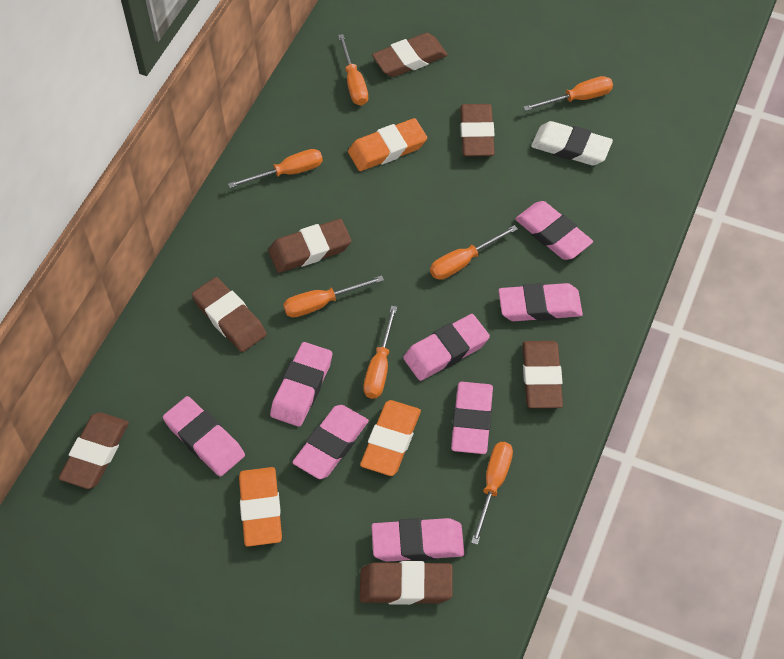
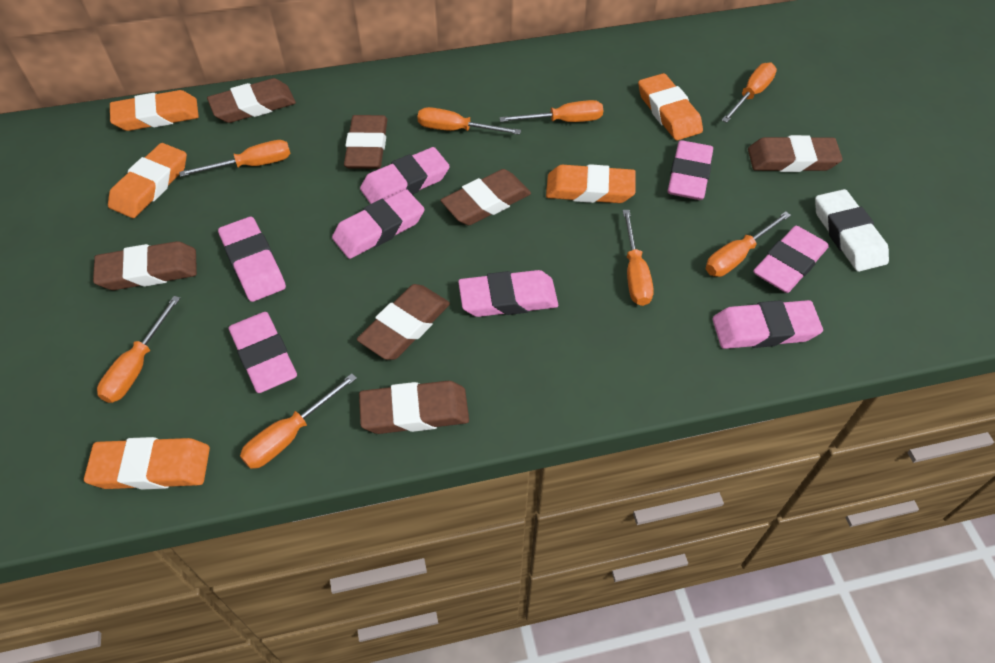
orange eraser: [239,467,282,547] [348,118,427,171] [360,400,421,476] = 3 -> [84,437,210,490] [108,143,187,218] [110,90,199,131] [546,164,636,203] [638,73,703,140] = 5
orange screwdriver: [228,149,323,188] [283,275,384,318] [338,34,368,105] [363,306,397,399] [430,225,518,280] [471,442,513,545] [523,76,613,111] = 7 -> [97,296,180,403] [179,140,291,177] [240,373,357,469] [417,107,521,135] [499,100,603,122] [623,210,654,306] [706,211,791,277] [722,63,777,123] = 8

